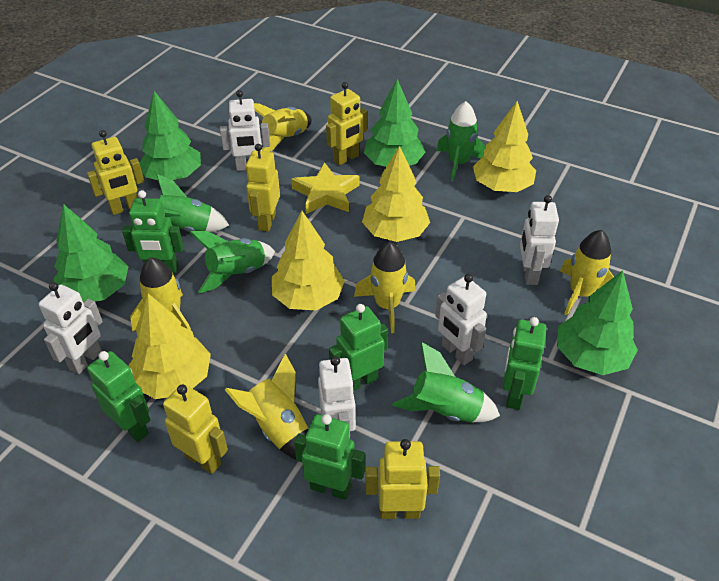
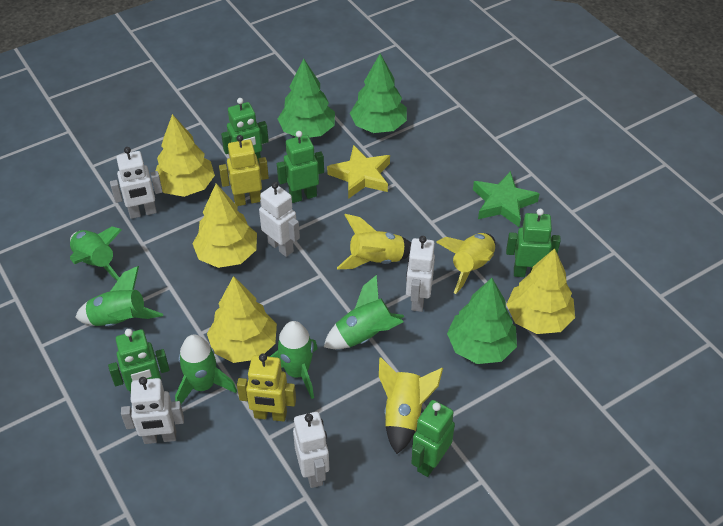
green rocket: [157,174,229,232] [189,231,275,294] [392,342,500,423] [436,101,485,182] = 4 -> [70,226,122,281] [75,266,163,327] [175,335,237,404] [270,321,317,399] [324,275,404,349] = 5
green star: none = 0 -> [473,171,540,227] = 1
green tree: [53,204,128,303] [140,91,201,180] [364,79,425,167] [557,270,638,375] = 4 -> [278,58,335,138] [350,54,407,133] [447,278,517,364] = 3
yellow robot: [87,130,144,215] [163,384,228,474] [246,144,280,232] [326,82,367,165] [365,439,440,519] = 5 -> [219,135,269,206] [237,353,296,422] = 2
yellow rocket: [130,257,191,331] [225,354,309,460] [254,103,312,152] [354,242,416,333] [560,230,614,316] = 5 -> [337,214,411,269] [379,358,443,454] [436,233,496,294] = 3

